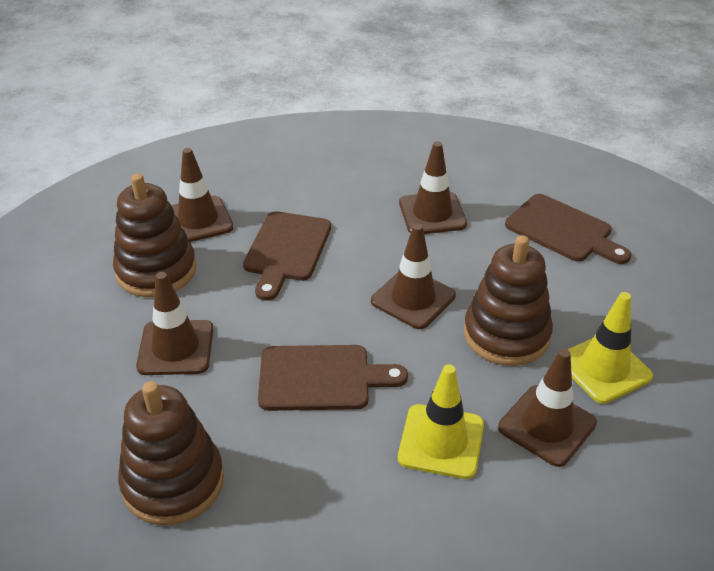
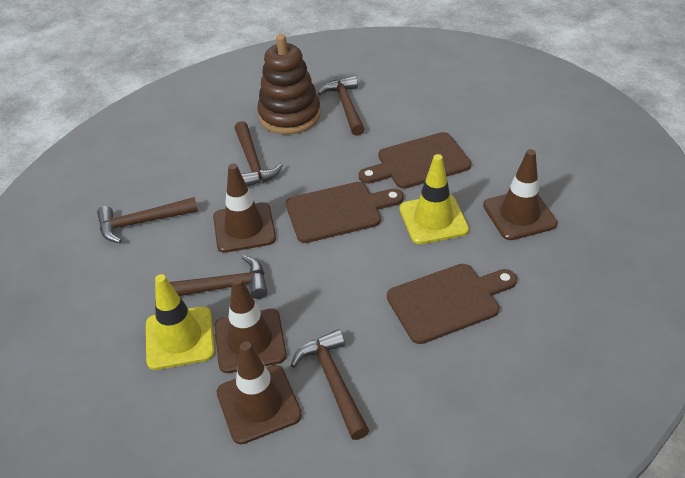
brown hammer: none = 0 -> [97,197,198,243] [170,255,267,299] [235,121,283,186] [291,329,369,440] [318,76,364,136] = 5
brown stacking toy: [113,173,196,297] [118,381,224,525] [464,235,553,366] = 3 -> [257,34,321,134] = 1
brown traffic cone: [136,272,214,375] [171,148,234,242] [371,224,456,329] [399,141,467,234] [498,349,597,467] = 5 -> [213,164,276,253] [215,277,287,373] [217,341,302,444] [483,149,557,240] = 4

